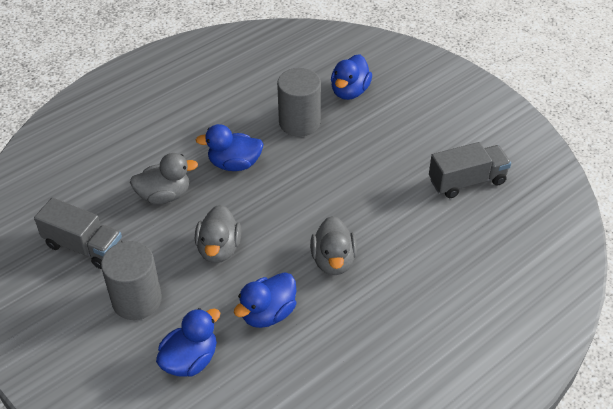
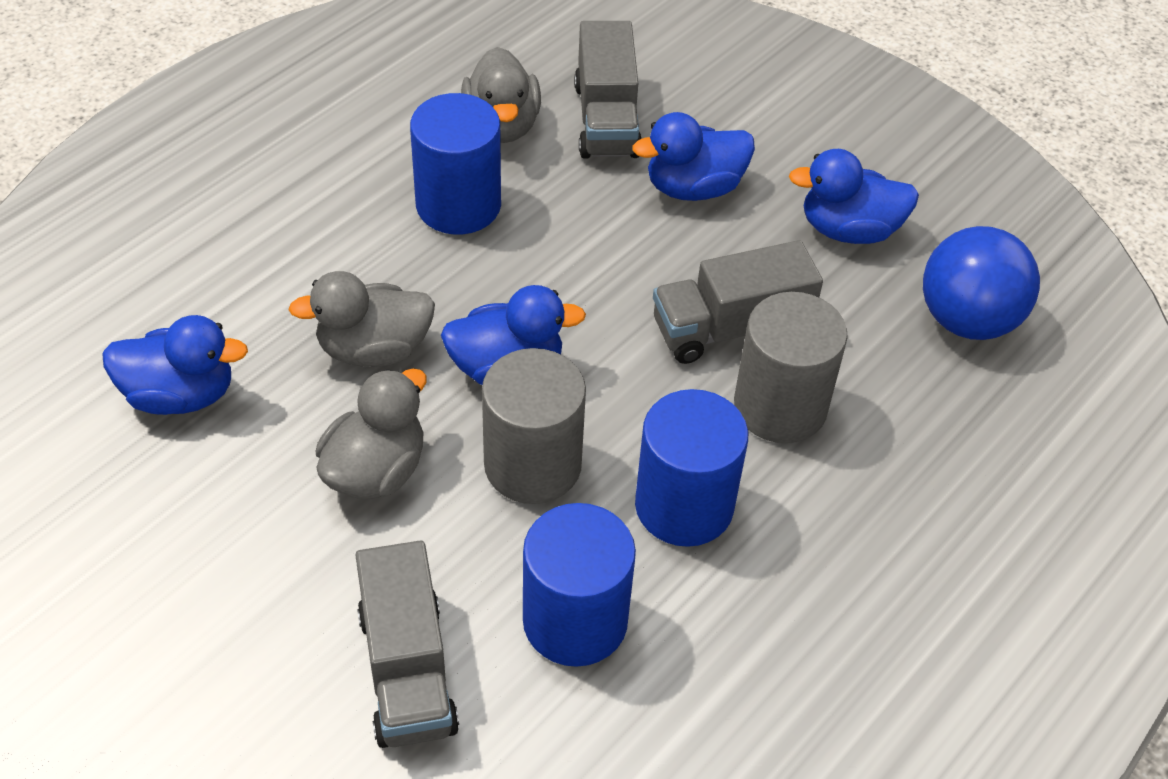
blue ball: none = 0 -> [923,226,1040,340] = 1
blue cylinder: none = 0 -> [410,93,501,235] [523,503,636,667] [635,389,748,547] = 3
grey truck: [34,198,122,269] [429,142,511,198] = 2 -> [355,541,459,748] [574,21,642,159] [653,240,823,364] = 3

